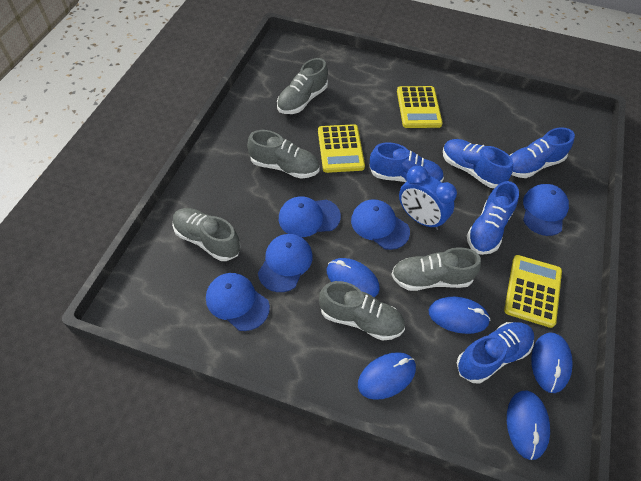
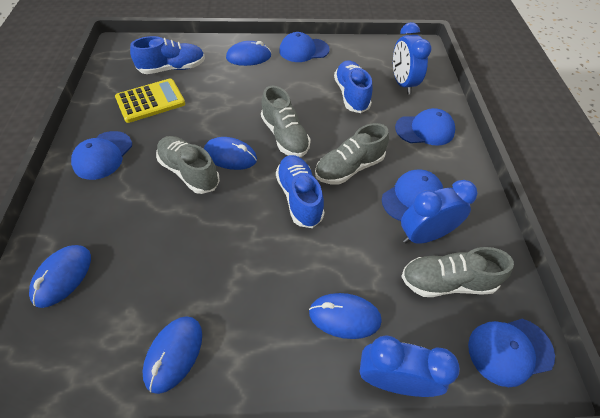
blue clock: [399,166,457,230] = 1 -> [360,335,460,397] [393,22,431,95] [401,180,478,244] = 3
blue shoe: [369,142,444,182] [443,139,513,188] [457,322,534,384] [467,181,519,255] [509,127,575,178] = 5 -> [130,36,205,74] [276,155,325,228] [334,60,373,113] = 3
grey shoe: [172,208,241,261] [247,130,319,179] [277,58,328,114] [319,281,405,341] [391,247,481,291] = 5 -> [156,136,220,194] [261,86,311,157] [315,123,389,185] [401,247,514,297] = 4
yellow calculator: [318,124,365,173] [397,86,443,128] [504,255,562,328] = 3 -> [115,79,185,123] = 1

